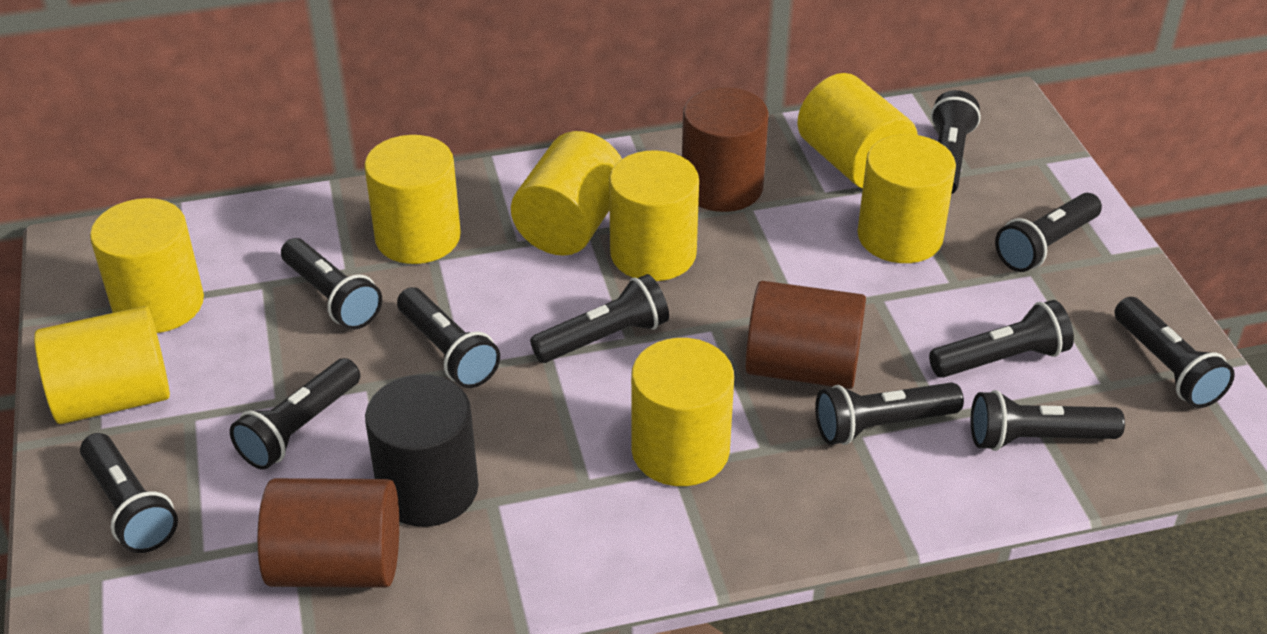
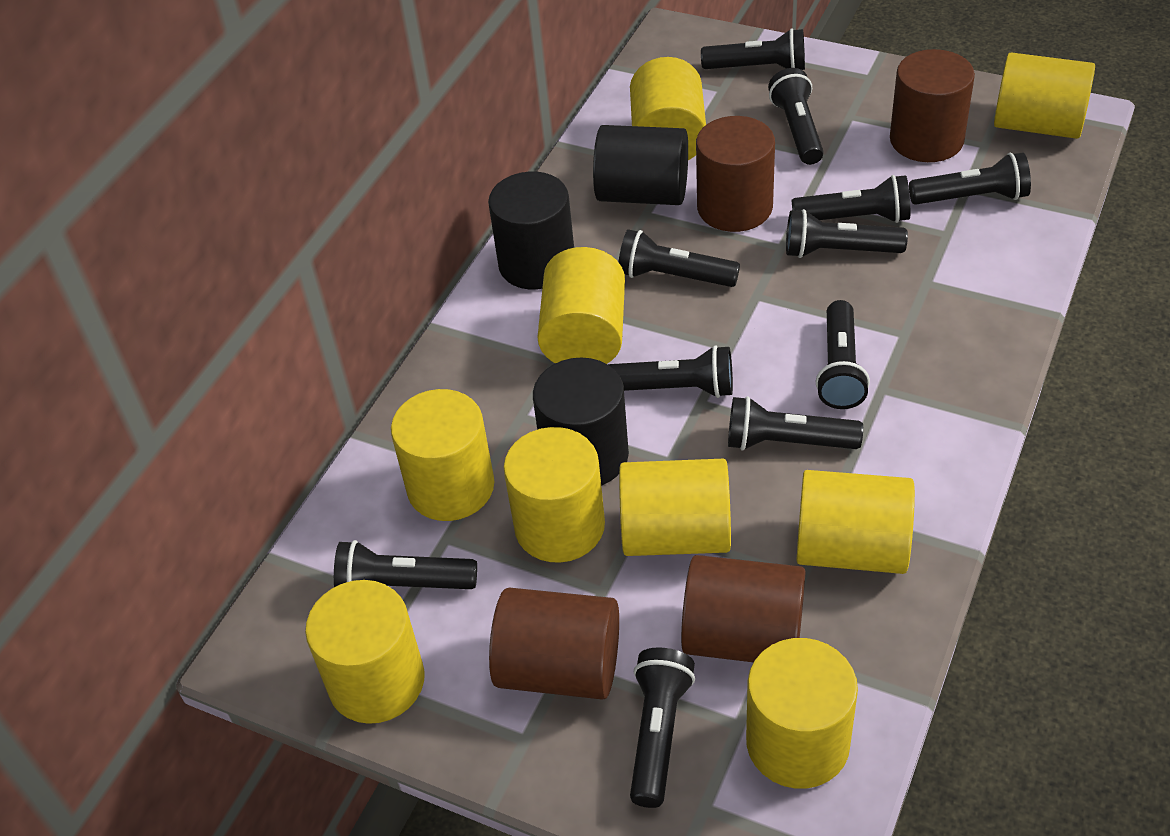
black cylinder: [365,374,479,527] = 1 -> [488,172,574,290] [533,358,629,486] [593,125,688,205] = 3
brown cylinder: [257,478,399,588] [682,87,769,212] [745,281,866,389] = 3 -> [489,588,619,700] [681,555,805,662] [696,116,775,232] [890,49,975,162] = 4
yellow cylinder: [34,306,170,424] [90,198,204,333] [364,135,461,264] [511,131,622,256] [609,150,699,281] [631,338,734,486] [797,73,918,189] [857,134,956,263] = 8 -> [305,580,425,724] [391,389,494,521] [503,427,605,563] [537,247,625,364] [619,459,731,556] [630,57,706,160] [746,638,858,789] [796,470,915,574] [994,52,1095,139] = 9

